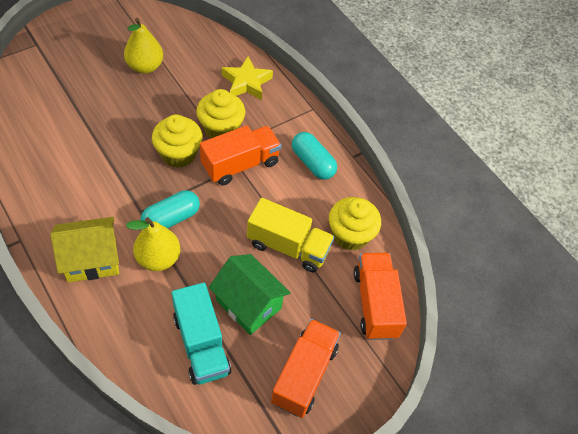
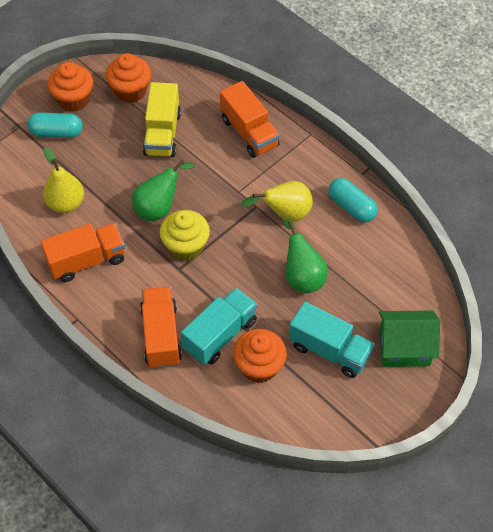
green pear: none = 0 -> [132,160,195,221] [284,219,328,293] = 2
orange cupcake: none = 0 -> [47,62,93,112] [106,53,151,103] [233,329,287,383] = 3
turquoise truck: [172,282,231,385] = 1 -> [181,288,258,365] [289,302,375,378] = 2
yellow cupcake: [152,114,203,168] [196,89,245,138] [329,197,381,251] = 3 -> [160,210,210,261] = 1
yellow house: [50,217,119,283] = 1 -> none = 0
yellow star: [222,56,273,100] = 1 -> none = 0

